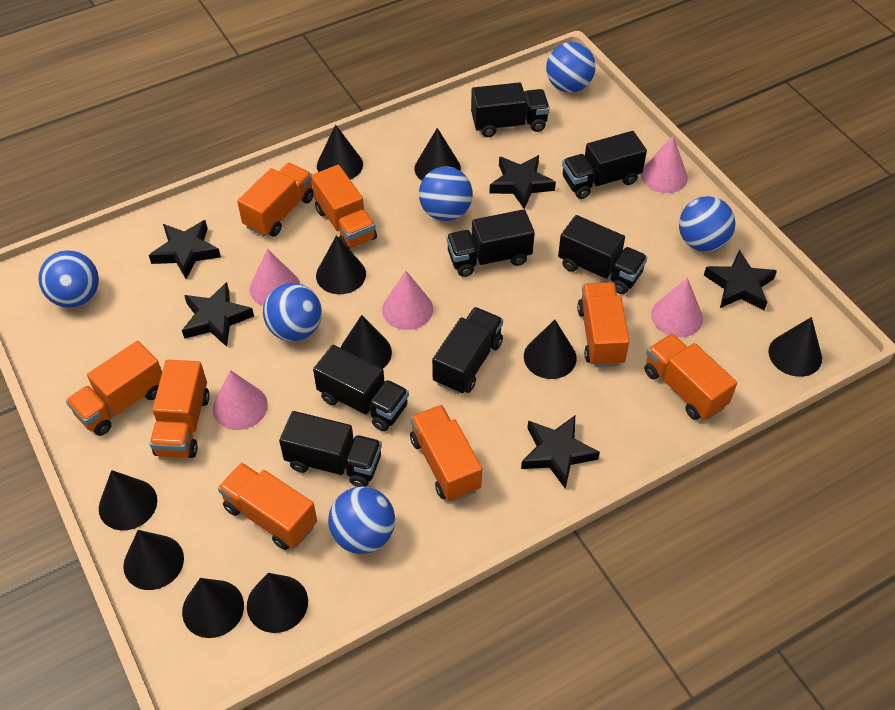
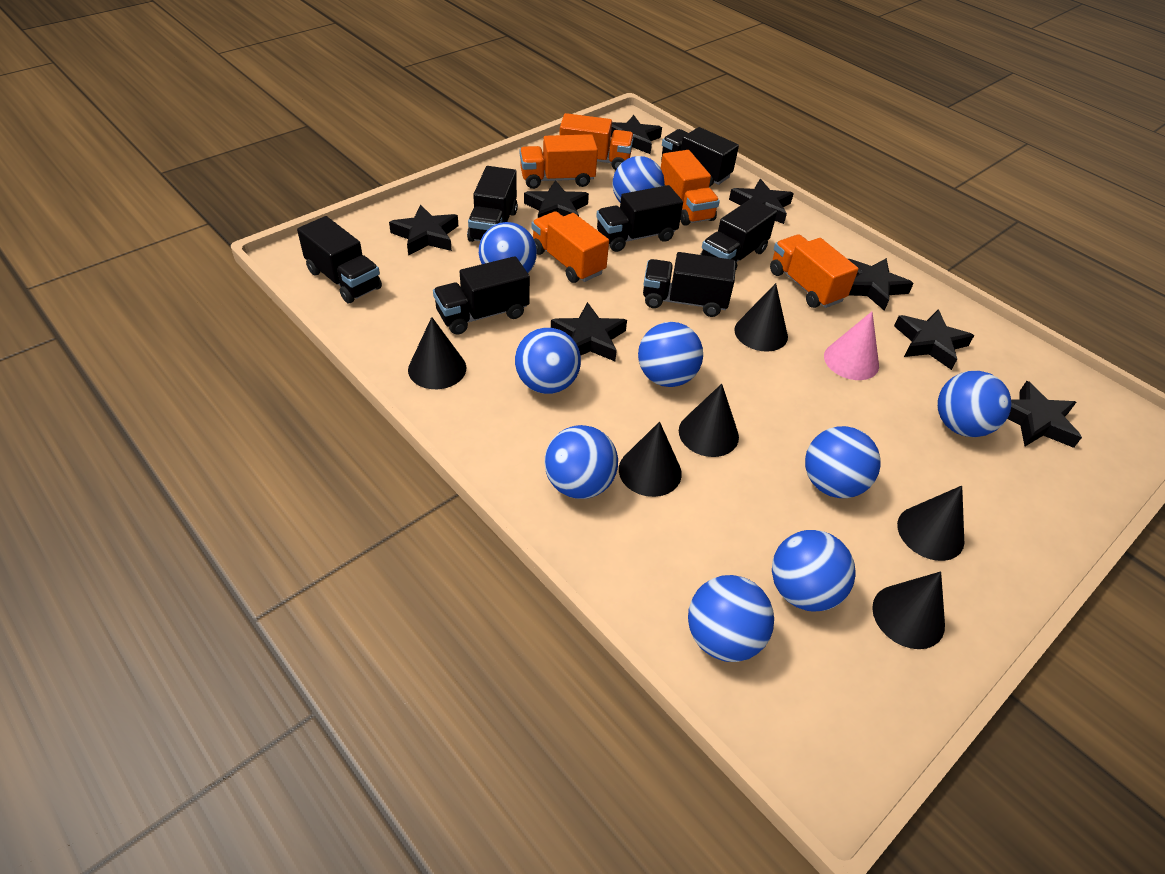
black cone: [99,470,157,530] [123,530,184,590] [182,578,244,638] [247,573,308,633] [316,235,366,294] [317,124,363,180] [340,315,392,369] [415,128,461,181] [524,320,577,379] [769,317,822,377] = 10 -> [408,317,466,389] [619,422,682,497] [679,384,739,457] [734,283,788,352] [872,571,945,649] [897,486,964,561] = 6
black star: [149,220,221,279] [182,282,254,347] [489,155,556,209] [521,416,600,489] [704,250,777,310] = 5 -> [389,205,458,255] [524,180,589,218] [551,302,627,361] [611,115,662,154] [729,179,794,224] [848,258,914,311] [894,310,974,370] [1007,381,1082,448] = 8
blue ball: [39,250,99,308] [263,283,322,341] [328,487,395,554] [419,167,473,221] [546,42,596,93] [679,196,735,252] = 6 -> [479,222,537,273] [515,328,581,394] [545,425,618,499] [613,156,664,203] [638,322,703,387] [688,575,774,662] [772,530,855,612] [805,426,881,498] [937,371,1011,437] = 9
orange truck: [66,341,162,436] [150,360,210,458] [218,463,317,550] [237,163,314,237] [311,165,377,249] [410,405,482,502] [577,282,630,367] [644,333,737,420] = 8 -> [520,134,598,189] [532,211,609,283] [559,113,634,171] [661,150,720,226] [770,234,859,308] = 5
pink cone: [213,370,268,430] [250,249,300,306] [382,271,433,330] [641,136,688,193] [651,278,703,337] = 5 -> [824,312,879,380] = 1

